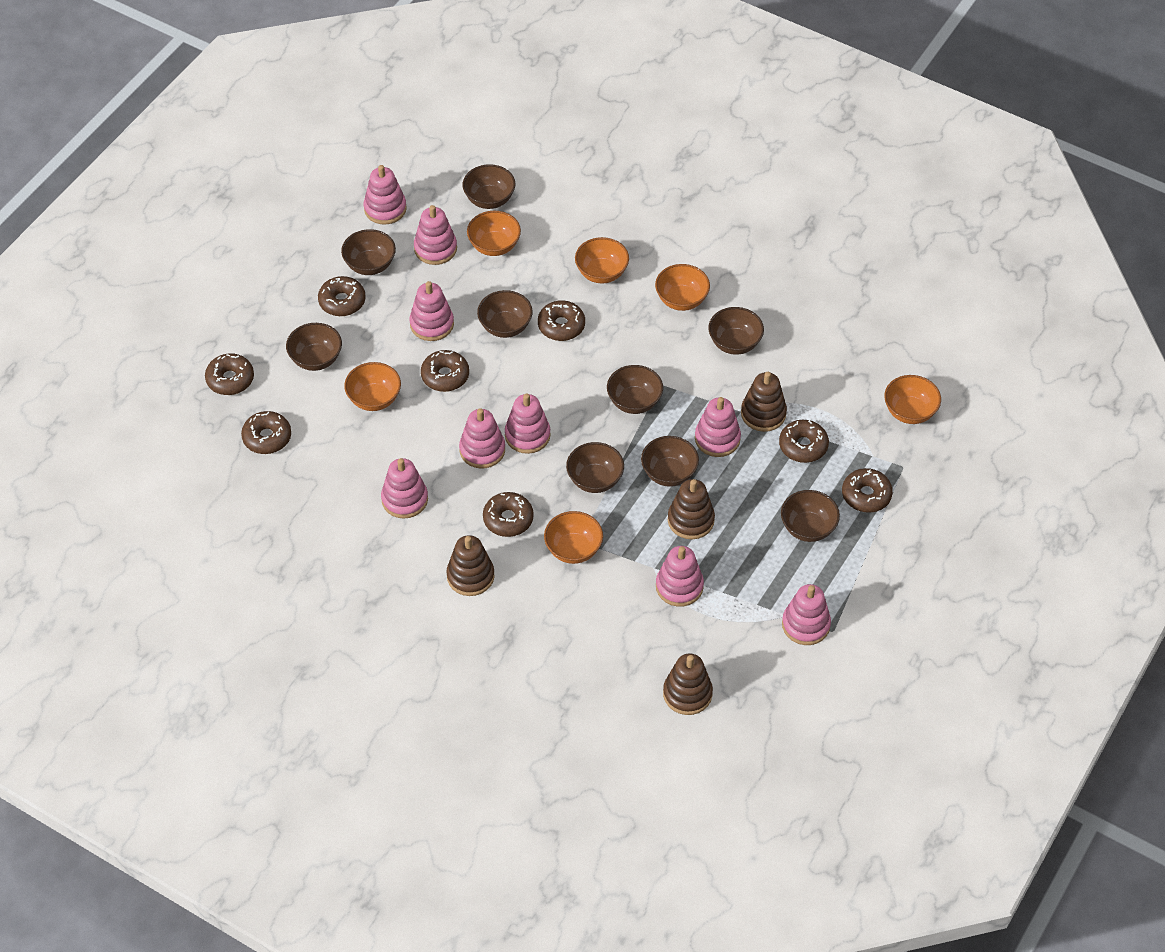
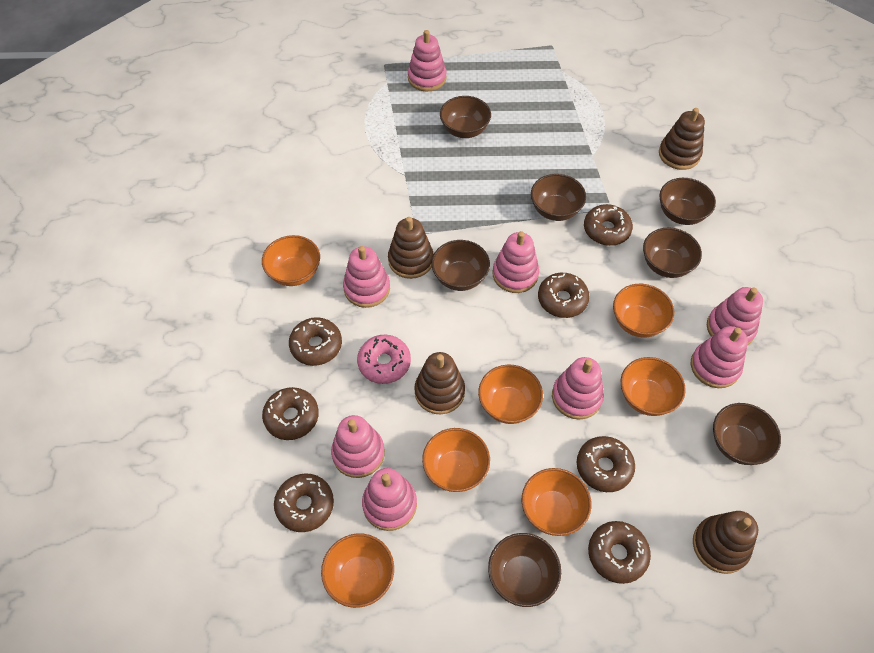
brown bowl: [286,323,342,371] [341,229,396,275] [462,164,515,209] [477,290,533,338] [566,442,624,493] [607,365,663,414] [641,436,699,487] [708,307,764,355] [781,490,840,542] = 9 -> [431,240,490,291] [440,96,491,138] [488,533,561,607] [531,174,586,221] [643,228,702,278] [659,178,716,225] [713,403,781,465] = 7
brown donut: [205,353,254,395] [241,411,291,454] [318,276,365,316] [421,350,469,392] [483,492,534,537] [538,300,585,341] [779,420,829,463] [842,468,893,513] = 8 -> [262,387,319,440] [274,473,334,532] [289,317,342,366] [538,273,590,318] [577,436,635,492] [584,204,633,246] [588,521,651,584] = 7
orange bowl: [344,362,401,411] [467,211,521,256] [544,511,603,564] [575,237,629,283] [655,264,710,311] [884,375,941,424] = 6 -> [262,235,320,286] [321,534,394,608] [422,428,490,492] [478,365,543,424] [522,468,592,536] [613,284,674,337] [621,357,686,416] = 7
pink donut: none = 0 -> [357,335,411,384] = 1
pink stacking toy: [364,165,407,225] [381,458,428,519] [409,281,454,341] [414,205,457,265] [459,408,505,468] [505,393,551,454] [656,546,704,607] [695,397,741,457] [782,584,831,645] = 9 -> [331,415,385,478] [343,246,390,308] [362,468,417,531] [408,30,447,91] [493,231,539,293] [552,357,604,420] [691,326,748,388] [707,287,763,345] = 8

